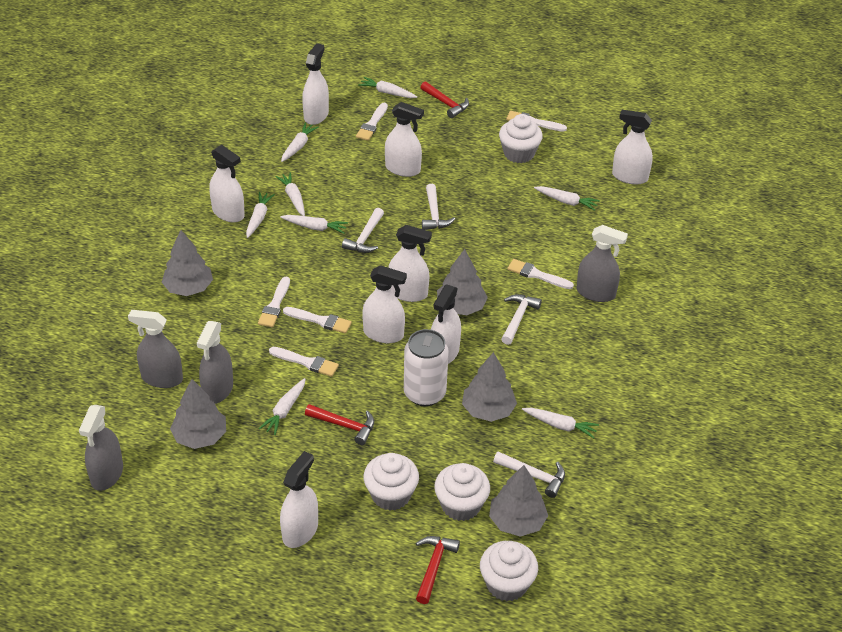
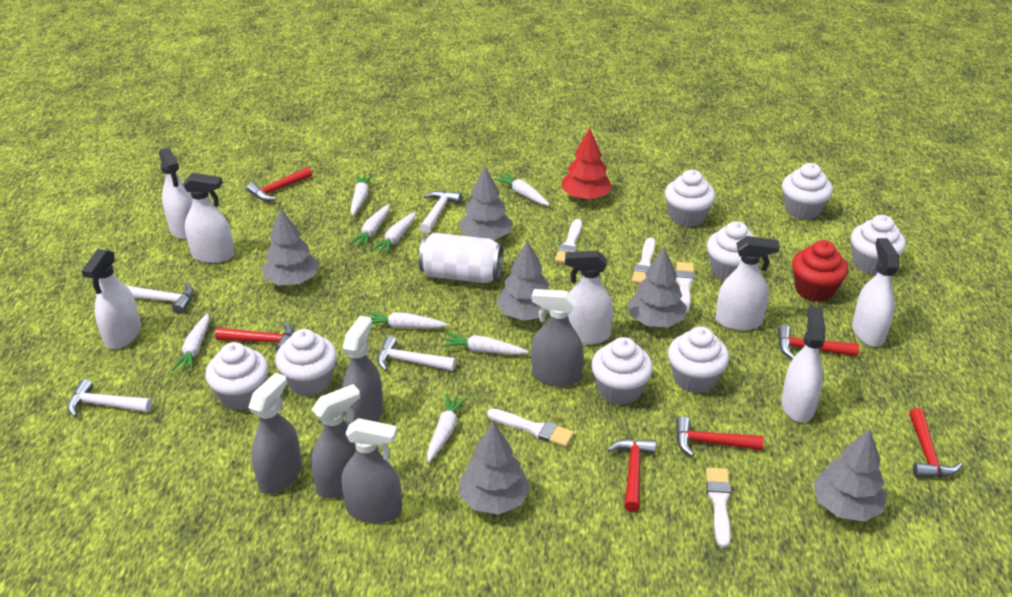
grey spray bottle: [79,405,123,491] [128,310,183,388] [197,321,233,404] [577,225,628,302] = 4 -> [248,372,302,494] [311,384,360,498] [341,418,402,523] [342,316,383,425] [531,289,584,387] = 5
grey tree: [162,230,213,296] [170,379,226,449] [437,249,488,315] [462,352,517,422] [489,465,548,537] = 5 -> [262,208,319,286] [459,167,513,240] [459,422,530,515] [497,240,550,320] [627,247,687,327] [813,429,887,522] = 6
red cupcake: none = 0 -> [792,240,848,302] = 1
red hammer: [305,404,374,445] [416,536,460,604] [420,82,469,118] = 3 -> [215,321,294,352] [247,167,312,201] [607,439,656,512] [676,416,764,457] [778,325,859,359] [909,408,962,478] = 6
red tree: none = 0 -> [561,128,612,200] = 1
white brush: [258,277,290,327] [269,347,339,377] [283,307,352,333] [356,103,388,141] [506,111,567,132] [507,259,574,289] = 6 -> [487,409,574,447] [555,219,582,263] [632,238,655,284] [676,262,695,313] [706,468,731,548] = 5
white cupcake: [364,453,419,511] [434,463,490,521] [480,541,538,601] [499,114,543,163] = 4 -> [206,342,268,410] [275,329,337,396] [591,337,653,405] [665,170,715,227] [668,326,729,394] [707,221,754,280] [782,163,833,220] [851,215,906,275] = 8
white spray bottle: [209,145,245,222] [280,451,318,548] [302,43,329,125] [362,265,407,343] [385,102,424,177] [388,225,432,302] [431,284,461,364] [612,110,653,185] = 8 -> [81,249,141,349] [159,147,193,239] [183,173,235,263] [565,251,613,344] [715,236,780,330] [781,306,825,422] [852,238,900,347] = 7

